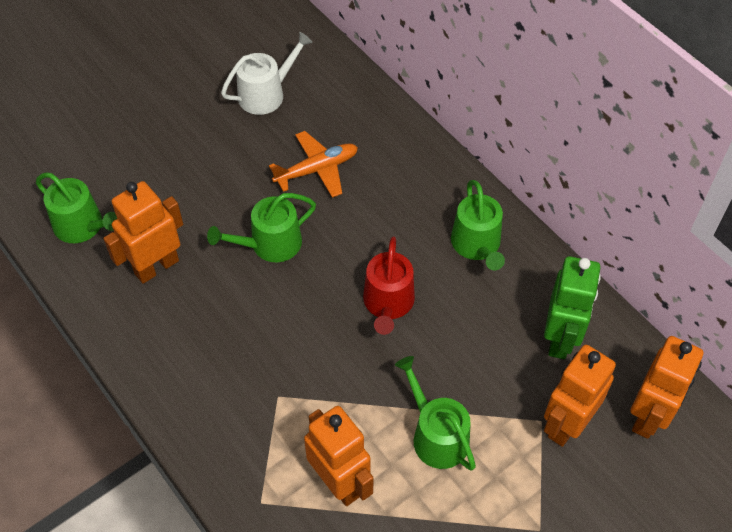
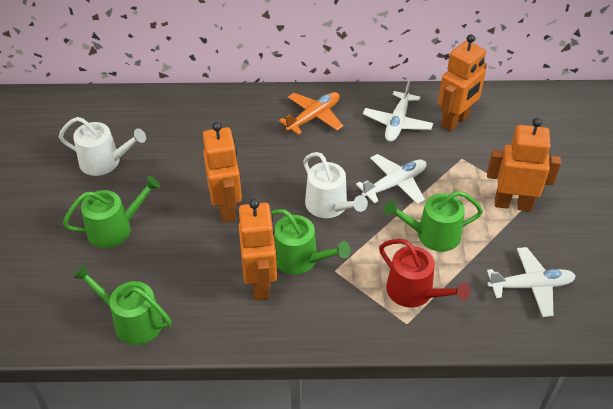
green robot: [544,256,601,359] = 1 -> none = 0
white plane: none = 0 -> [356,154,426,204] [363,81,433,142] [487,247,576,317] = 3
white watering can: [221,32,313,115] = 1 -> [59,117,146,176] [303,152,368,218] = 2

